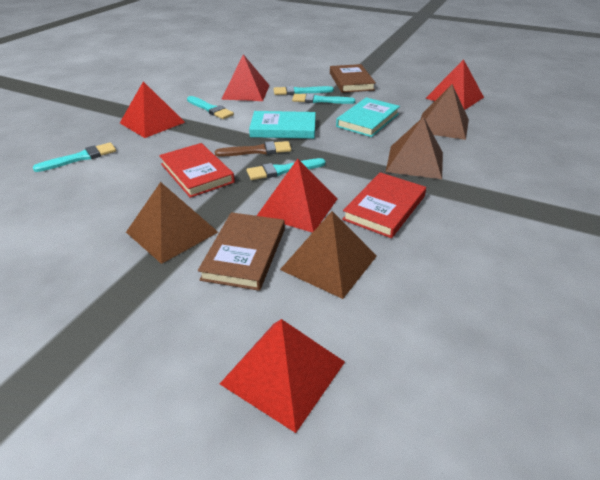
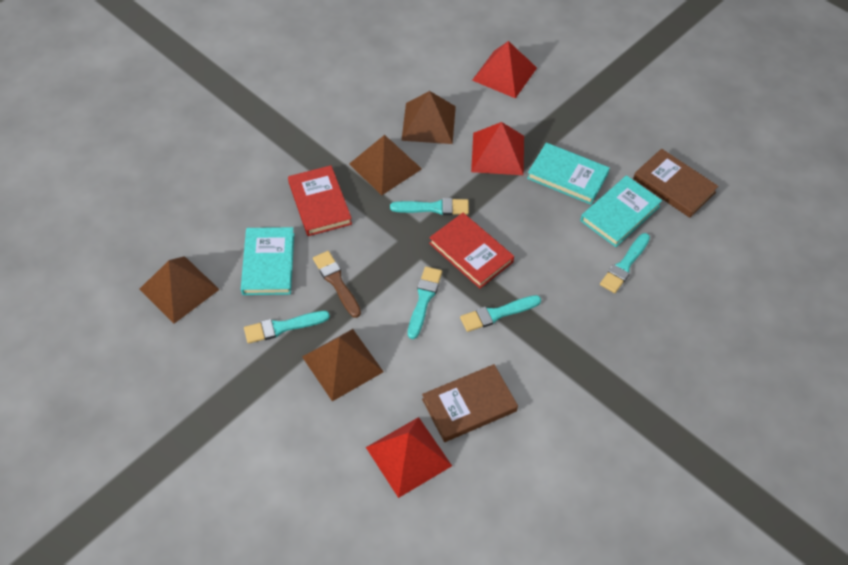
red pyramid: [120,81,185,138] [220,319,345,433] [221,54,269,101] [257,159,337,233] [426,59,484,110] = 5 -> [366,417,452,498] [471,122,524,175] [472,41,537,99] = 3
turquoise book: [249,111,316,139] [336,97,400,137] = 2 -> [241,227,294,295] [527,143,610,205] [580,175,662,247] = 3

